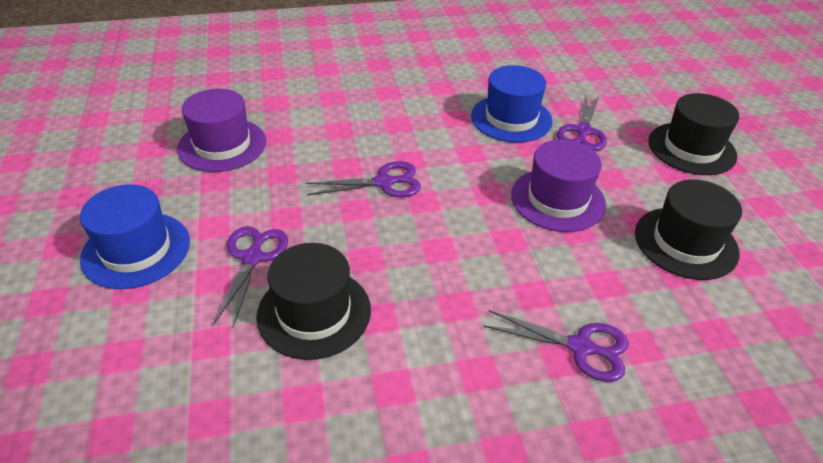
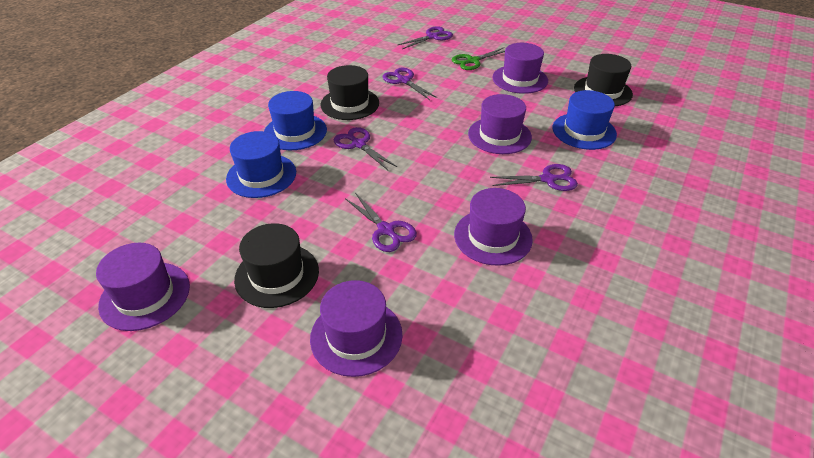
blue hat: [80,184,190,289] [471,65,553,143] = 2 -> [226,131,296,198] [264,91,327,150] [552,90,617,150] = 3
green scissors: none = 0 -> [452,48,505,70] = 1
purple hat: [177,89,266,172] [511,140,606,232] = 2 -> [96,243,190,331] [310,280,403,377] [454,188,533,266] [468,94,532,154] [492,43,548,94] = 5
purple scissors: [214,226,288,327] [306,161,421,197] [483,310,629,382] [557,95,607,151] = 4 -> [334,127,397,170] [345,193,417,252] [383,68,437,100] [398,26,453,49] [490,164,578,191] = 5

